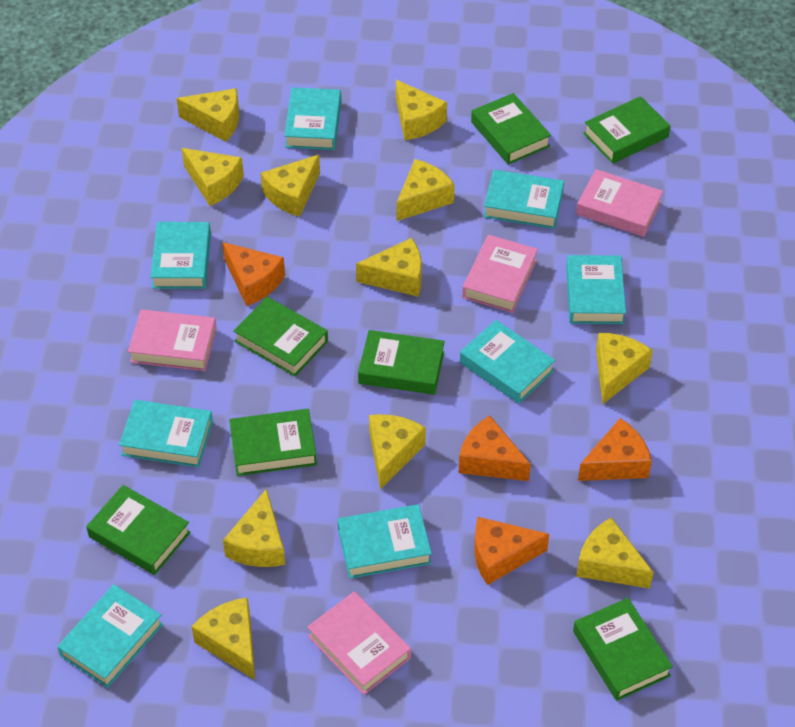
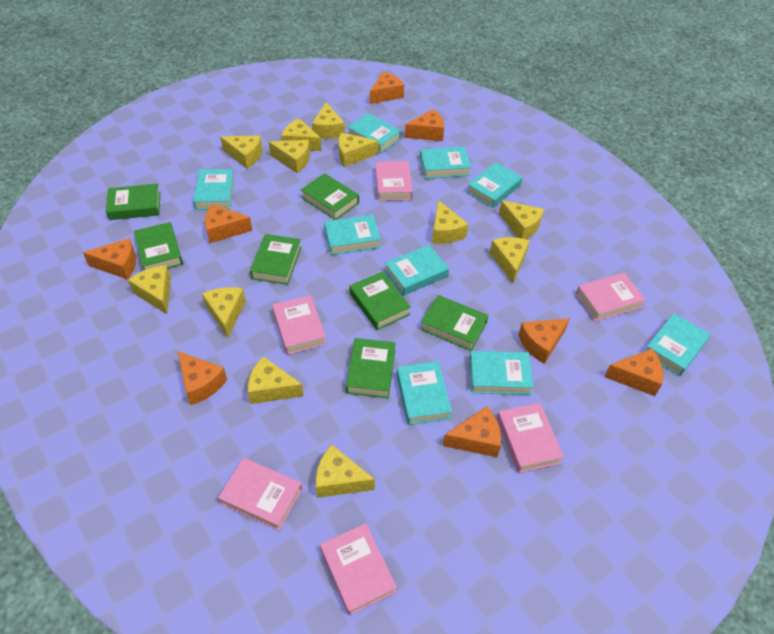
orange cheese: [223,242,285,306] [459,416,531,481] [474,517,549,585] [578,418,652,481] = 4 -> [83,238,136,280] [178,351,227,405] [205,204,252,243] [370,72,404,104] [405,109,444,141] [443,406,501,457] [518,318,570,364] [604,348,663,396] = 8
pink book: [128,309,217,371] [307,591,411,695] [462,235,538,313] [576,169,663,237] = 4 -> [218,458,302,531] [272,295,327,355] [320,523,397,616] [375,161,413,201] [497,403,564,473] [576,273,646,322] = 6
turquoise book: [57,584,163,688] [119,400,213,467] [150,222,211,289] [284,87,341,150] [338,504,432,579] [460,320,555,404] [483,170,564,229] [566,255,626,324] = 8 -> [193,169,235,210] [324,215,381,255] [347,113,401,154] [385,245,449,295] [397,361,452,425] [420,147,471,179] [466,162,522,208] [469,351,534,395] [645,313,710,376] = 9
yellow cheese: [177,88,239,142] [182,148,244,206] [192,597,255,680] [223,489,285,567] [261,155,320,217] [356,238,422,297] [369,414,426,489] [396,80,447,140] [396,159,455,221] [576,517,653,589] [596,333,653,404] = 11 -> [128,265,171,314] [202,287,246,338] [220,136,262,169] [248,356,304,404] [269,140,310,173] [281,118,322,151] [312,102,345,139] [316,445,375,498] [338,133,378,167] [432,200,468,244] [490,237,530,283] [499,200,544,239] = 12

